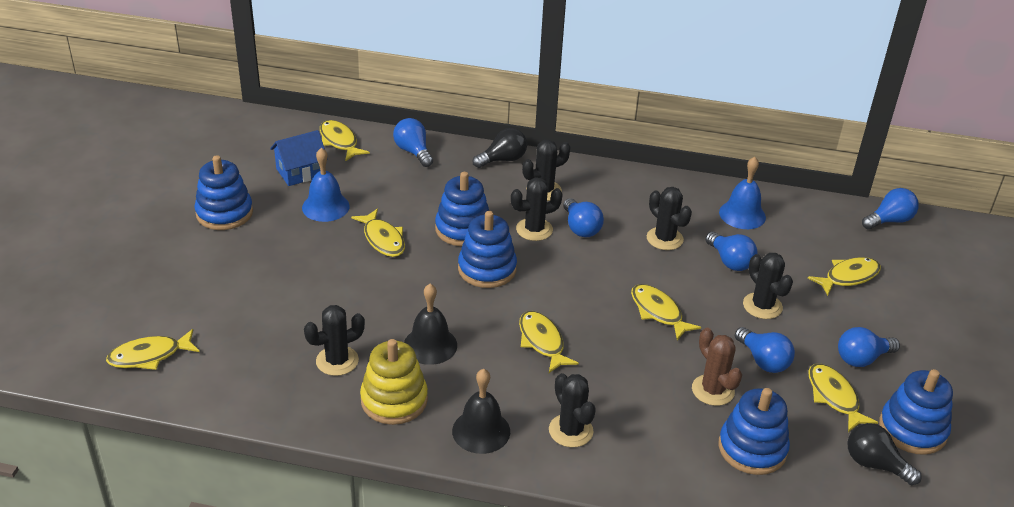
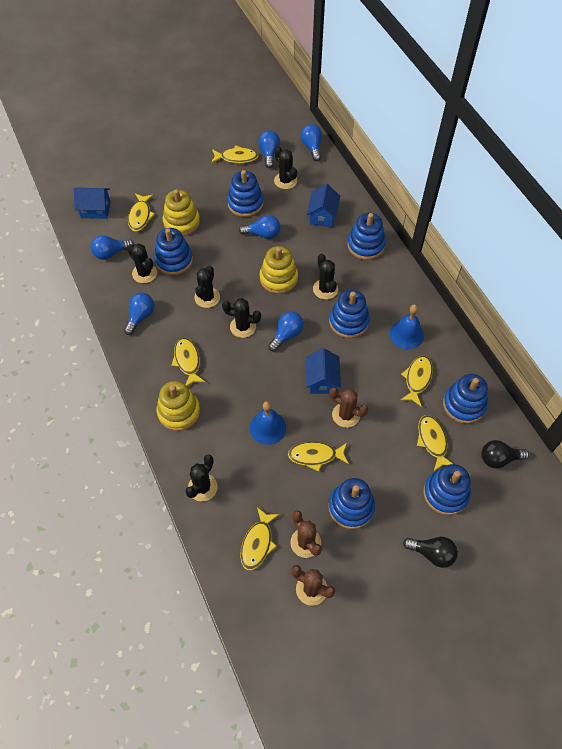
black bell: [404,284,457,365] [452,369,510,454] = 2 -> none = 0
blue house: [270,130,328,186] = 1 -> [74,188,111,219] [306,348,341,394] [307,184,340,227] = 3
blue stacking toy: [194,155,253,230] [435,172,489,247] [458,211,517,288] [718,388,790,475] [879,369,953,455] = 5 -> [154,228,193,275] [227,170,264,217] [329,290,370,338] [329,478,375,529] [348,213,386,260] [423,464,471,515] [443,374,488,424] = 7
brown cactus: [692,328,742,406] = 1 -> [290,511,322,558] [291,565,335,606] [329,387,368,428] = 3
yellow stacking toy: [360,339,428,425] = 1 -> [156,381,200,431] [163,189,200,236] [260,246,298,294] = 3

